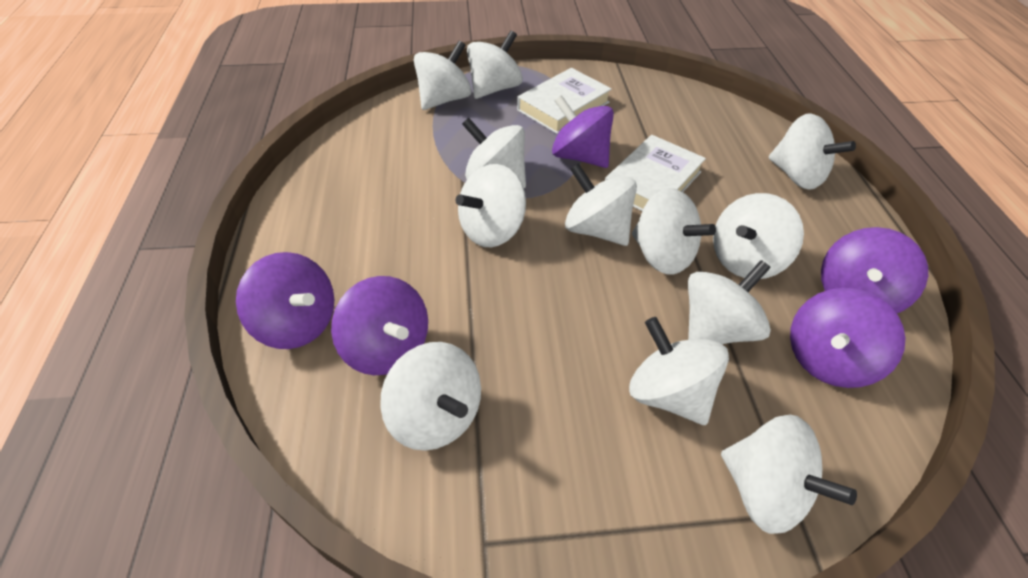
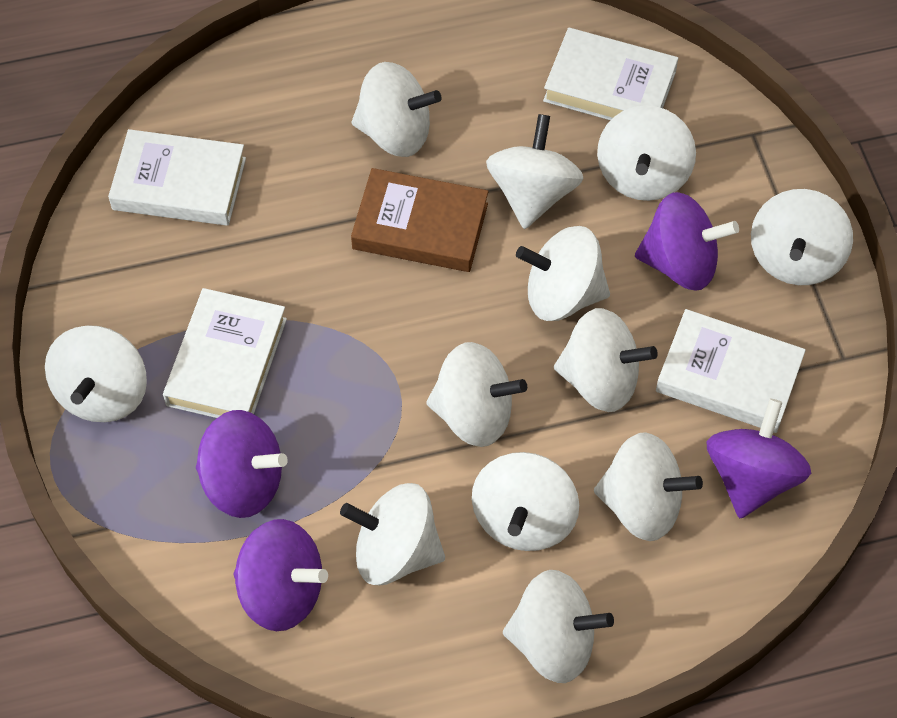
brown book: none = 0 -> [351,168,488,272] = 1
purple spinning top: [236,252,334,349] [331,276,428,375] [552,95,614,168] [790,288,905,388] [821,227,928,313] = 5 -> [196,410,288,518] [233,519,328,631] [635,192,739,290] [706,398,811,518] = 4
white book: [517,68,612,134] [605,135,706,211] = 2 -> [108,129,246,226] [163,288,287,418] [543,27,678,120] [656,309,806,433] = 4

